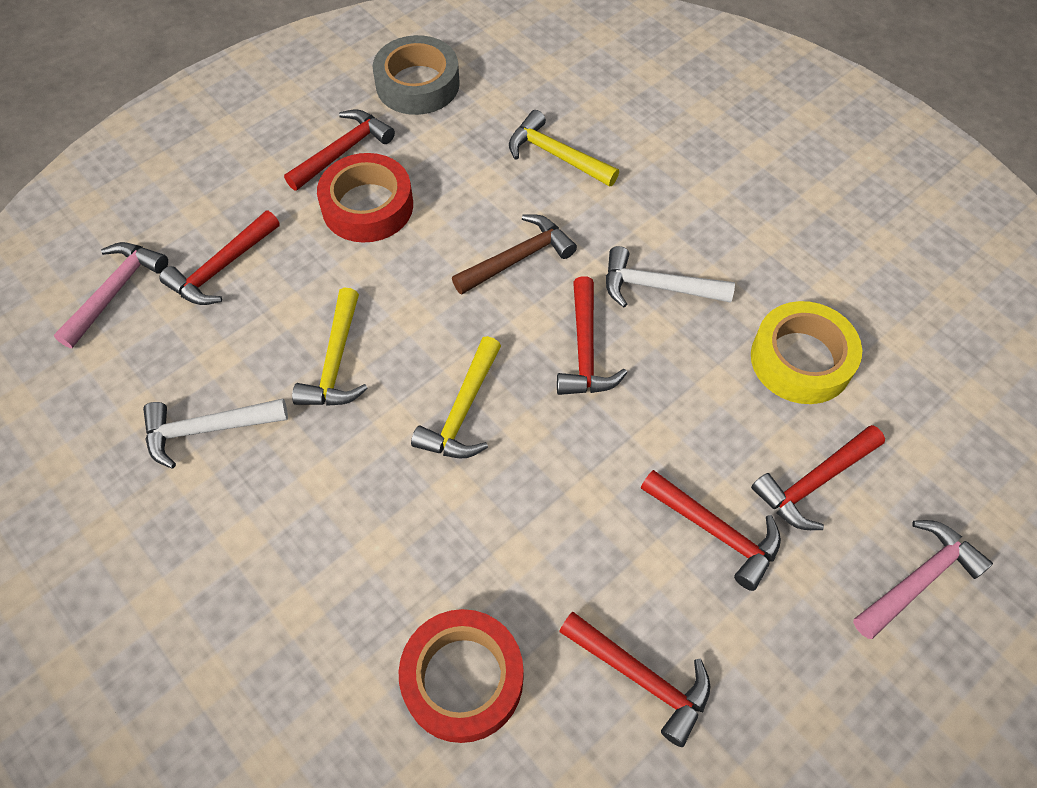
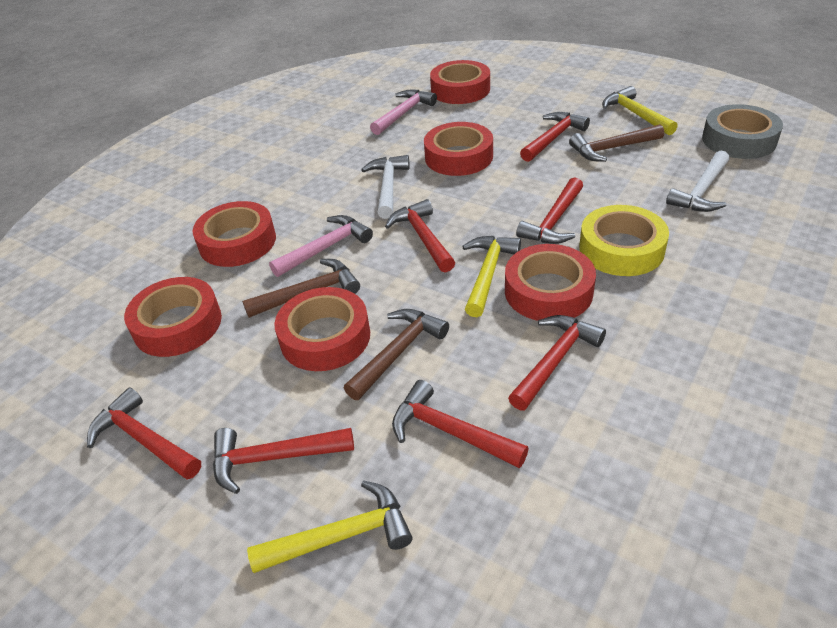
brown hammer: [452,214,577,295] = 1 -> [242,259,360,318] [344,309,449,400] [569,124,664,162] = 3
red hammer: [159,210,280,305] [284,110,395,191] [557,276,627,395] [559,612,710,747] [641,470,781,591] [751,425,885,530] = 6 -> [87,387,201,480] [213,428,354,494] [385,199,455,272] [392,380,528,468] [508,315,606,410] [516,177,583,244] [520,112,590,162] = 7
red tape: [317,153,413,243] [399,609,524,743] = 2 -> [124,277,222,357] [193,201,276,267] [274,287,370,371] [424,122,493,176] [430,60,490,104] [505,244,596,321] = 6

